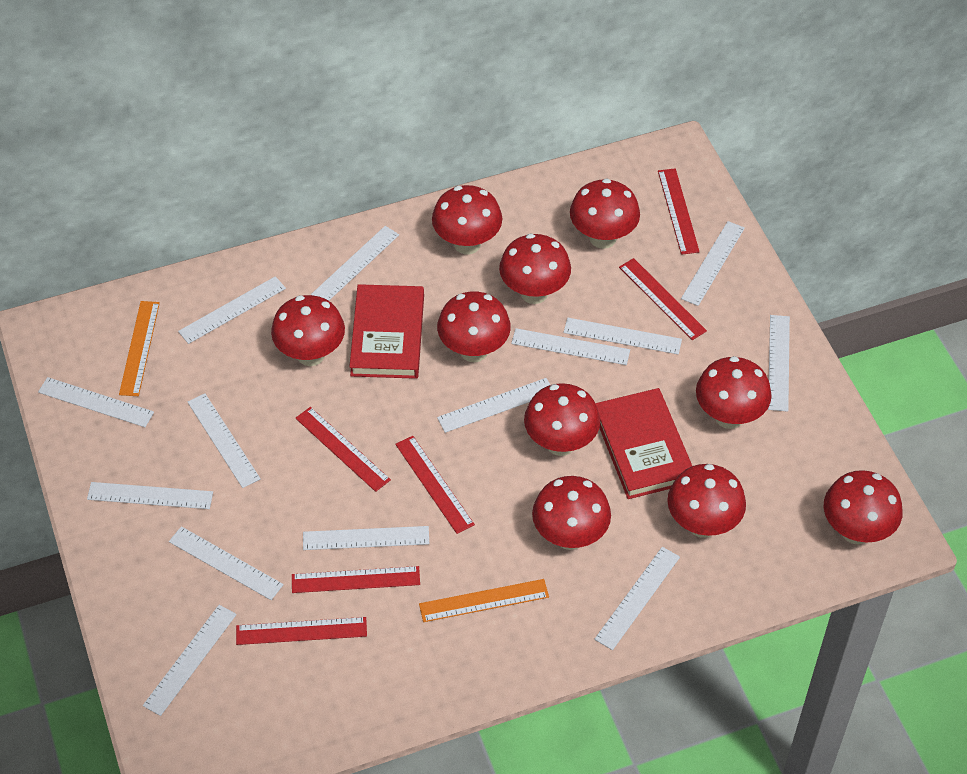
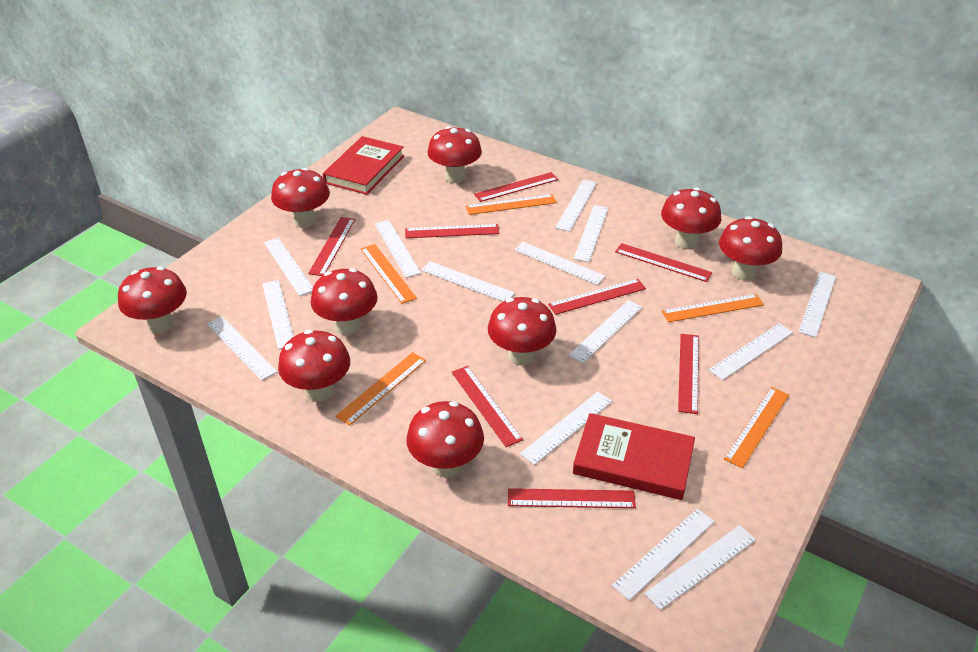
orange ruler: [119,301,160,396] [419,579,549,622] = 2 -> [336,352,426,426] [361,244,417,304] [466,194,557,215] [662,294,764,322] [724,387,789,468] = 5
red mushroom: [271,295,345,366] [432,185,502,254] [437,291,511,362] [499,234,571,304] [524,383,600,456] [532,476,611,550] [570,179,640,249] [667,464,746,538] [696,356,772,429] [824,470,903,545] = 10 -> [118,266,187,333] [271,168,330,228] [278,330,350,401] [311,268,377,335] [406,401,484,477] [427,126,482,183] [488,297,556,365] [661,188,721,249] [719,216,782,280] = 9
red ruler: [236,617,367,645] [292,566,420,593] [295,407,391,492] [395,436,475,534] [619,258,707,340] [658,168,700,255] = 6 -> [308,217,355,276] [405,224,499,238] [452,366,523,447] [474,172,559,202] [508,488,636,508] [548,279,646,315] [615,243,712,282] [678,334,699,414] = 8

